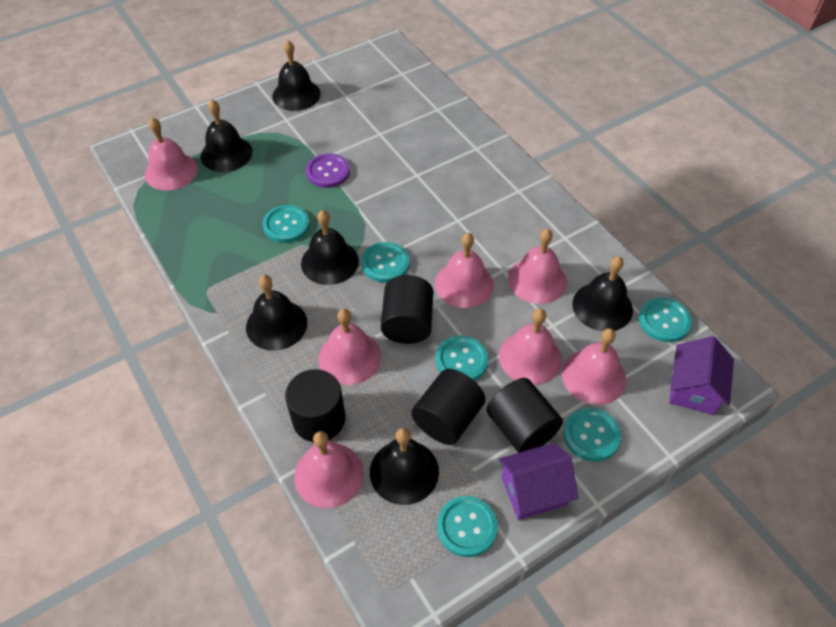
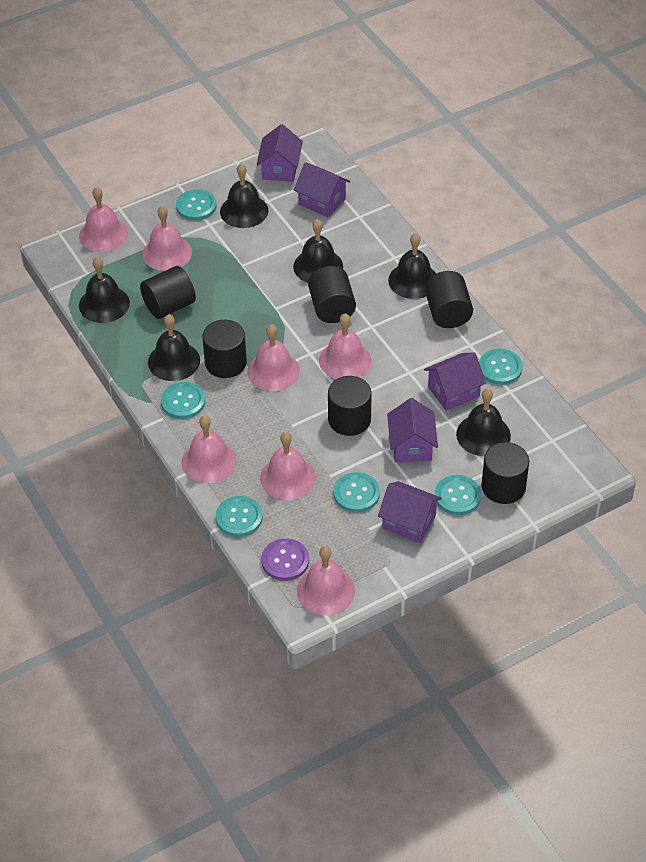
black cylinder: [285,369,345,442] [381,275,433,344] [411,369,486,445] [487,378,563,453] = 4 -> [140,266,196,319] [202,320,247,378] [308,266,356,323] [328,376,372,436] [425,271,473,328] [482,442,529,504] = 6
purple house: [498,443,579,520] [669,336,734,415] = 2 -> [257,124,303,182] [294,162,350,217] [378,481,442,543] [387,398,438,462] [424,352,486,411] = 5

